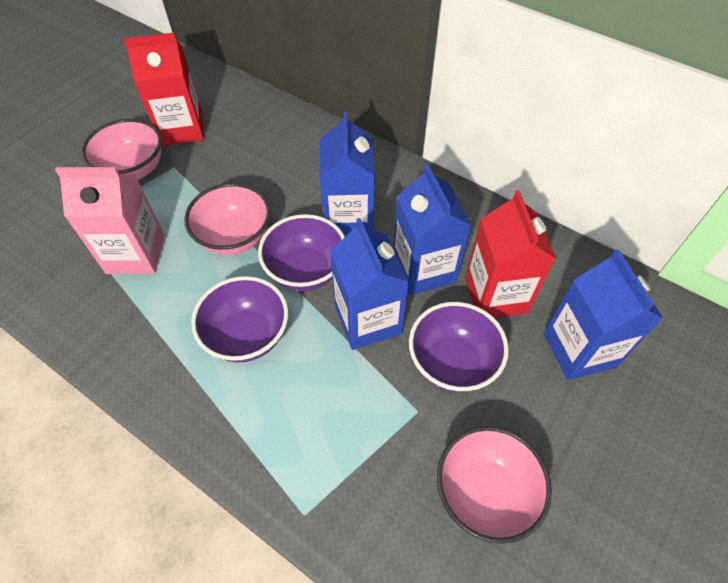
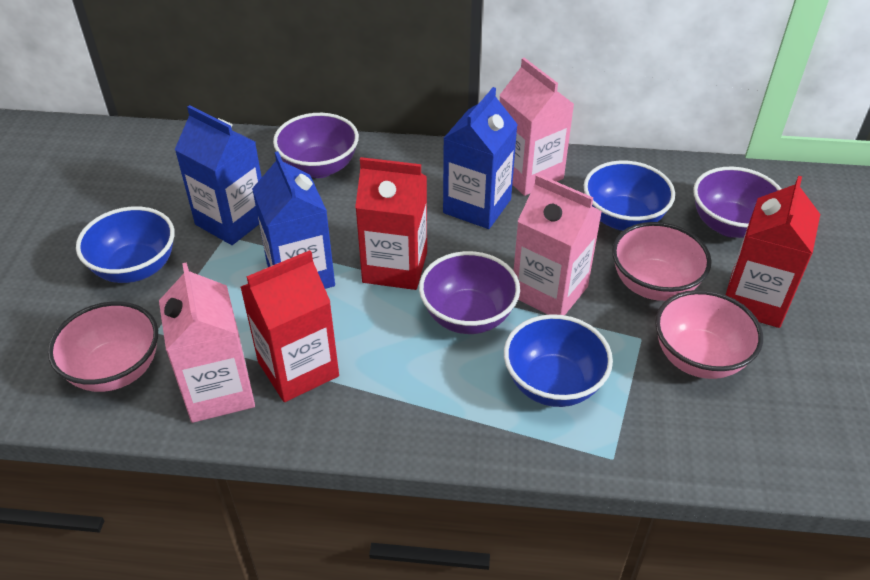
blue bowl: none = 0 -> [76,207,174,283] [504,314,613,407] [583,160,675,231] = 3
blue carton: [320,111,375,236] [330,218,409,350] [393,164,472,295] [544,249,663,380] = 4 -> [175,105,262,245] [252,151,335,289] [443,87,518,229] = 3
pink carton: [55,167,165,274] = 1 -> [159,262,255,423] [499,58,574,196] [514,174,602,315] = 3
red carton: [124,33,204,146] [465,190,556,318] = 2 -> [240,250,339,402] [355,157,427,290] [726,176,820,328] = 3

